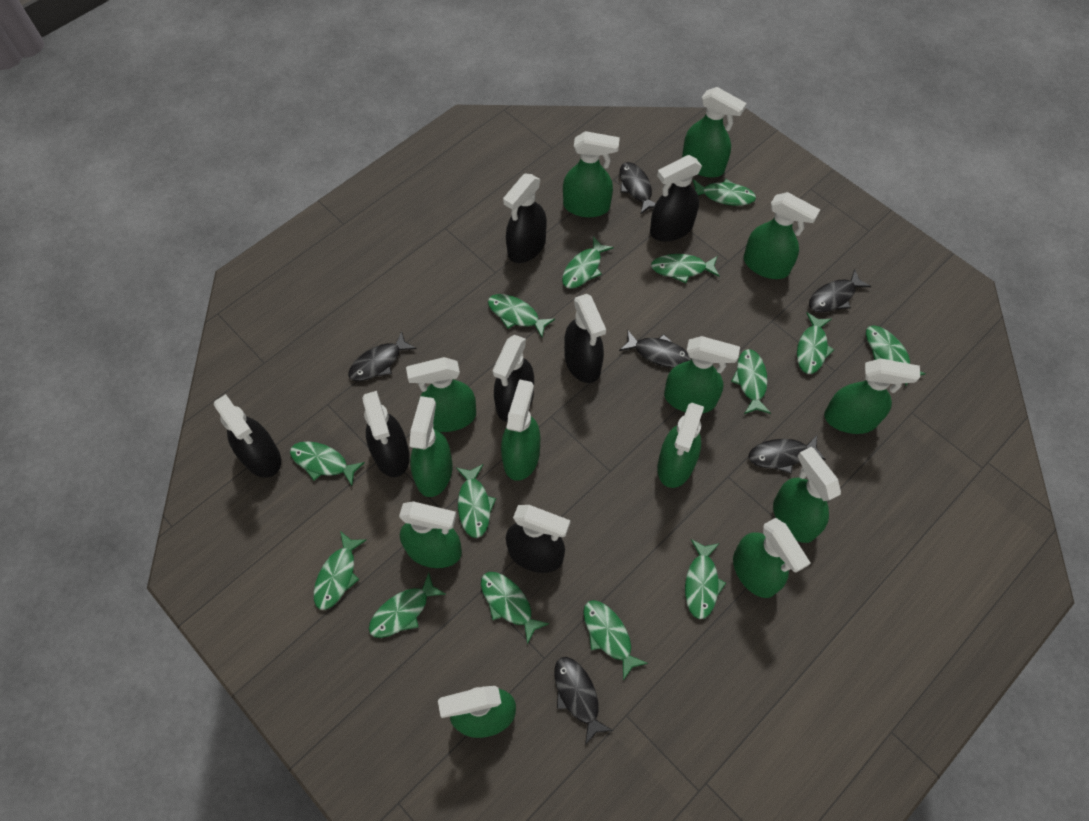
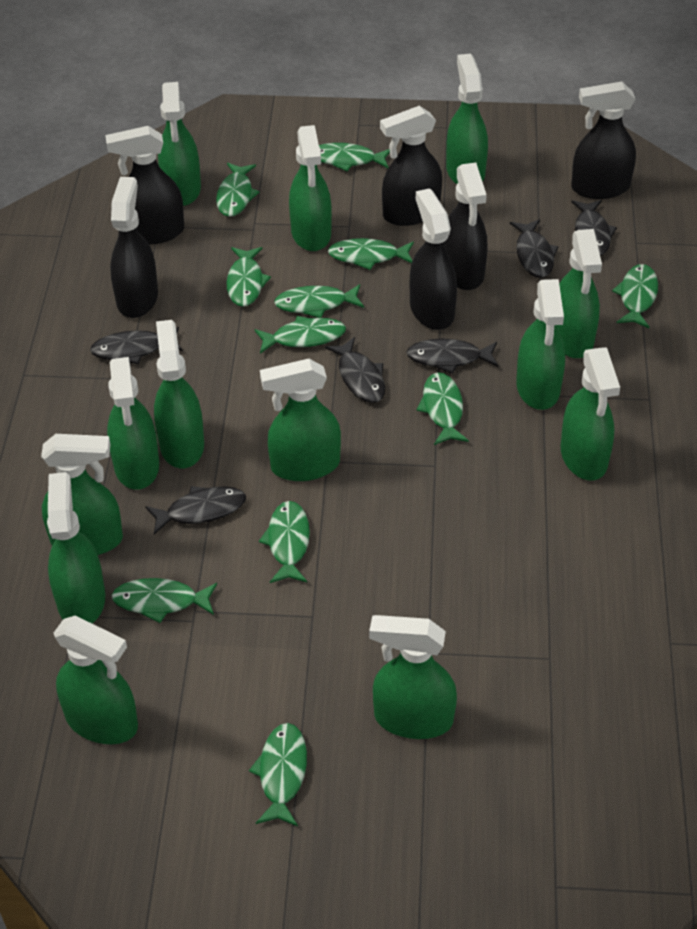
black spray bottle: [214,394,281,478] [362,391,410,477] [492,335,534,422] [503,174,547,263] [506,505,570,573] [564,294,606,383] [650,155,702,241] = 7 -> [105,126,184,244] [110,177,158,318] [380,106,442,226] [410,188,457,330] [444,163,488,290] [571,82,636,199] = 6
green fish: [290,441,365,485] [313,531,367,610] [369,572,446,638] [456,464,496,538] [481,572,550,644] [488,294,555,337] [562,236,614,289] [583,600,648,681] [651,254,720,283] [685,539,726,619] [693,179,756,206] [731,349,771,414] [797,312,834,374] [866,325,926,387] = 14 -> [112,578,217,623] [216,163,260,217] [227,247,271,307] [249,723,307,827] [255,316,346,353] [259,501,310,583] [274,284,364,318] [319,143,390,171] [328,238,414,270] [416,372,469,445] [612,264,658,328] = 11

